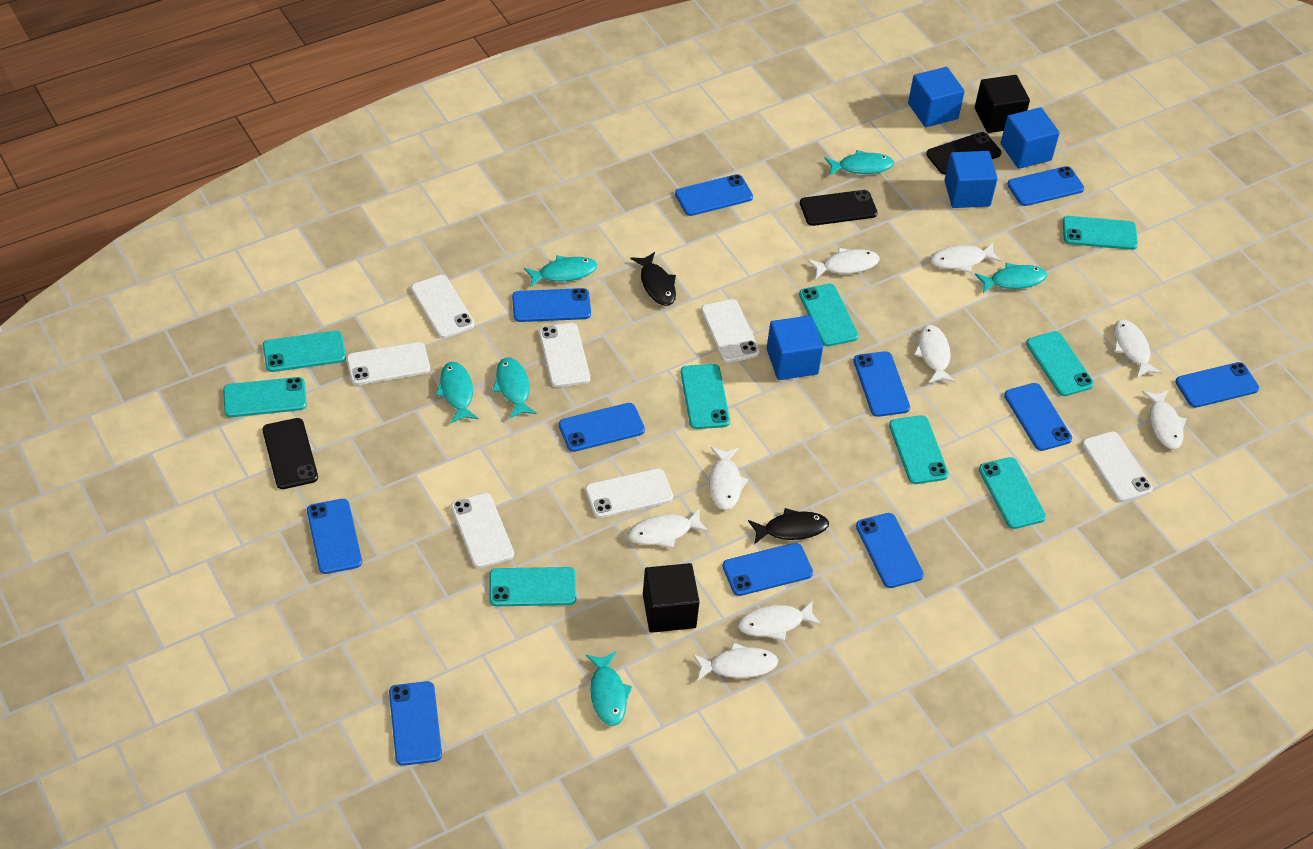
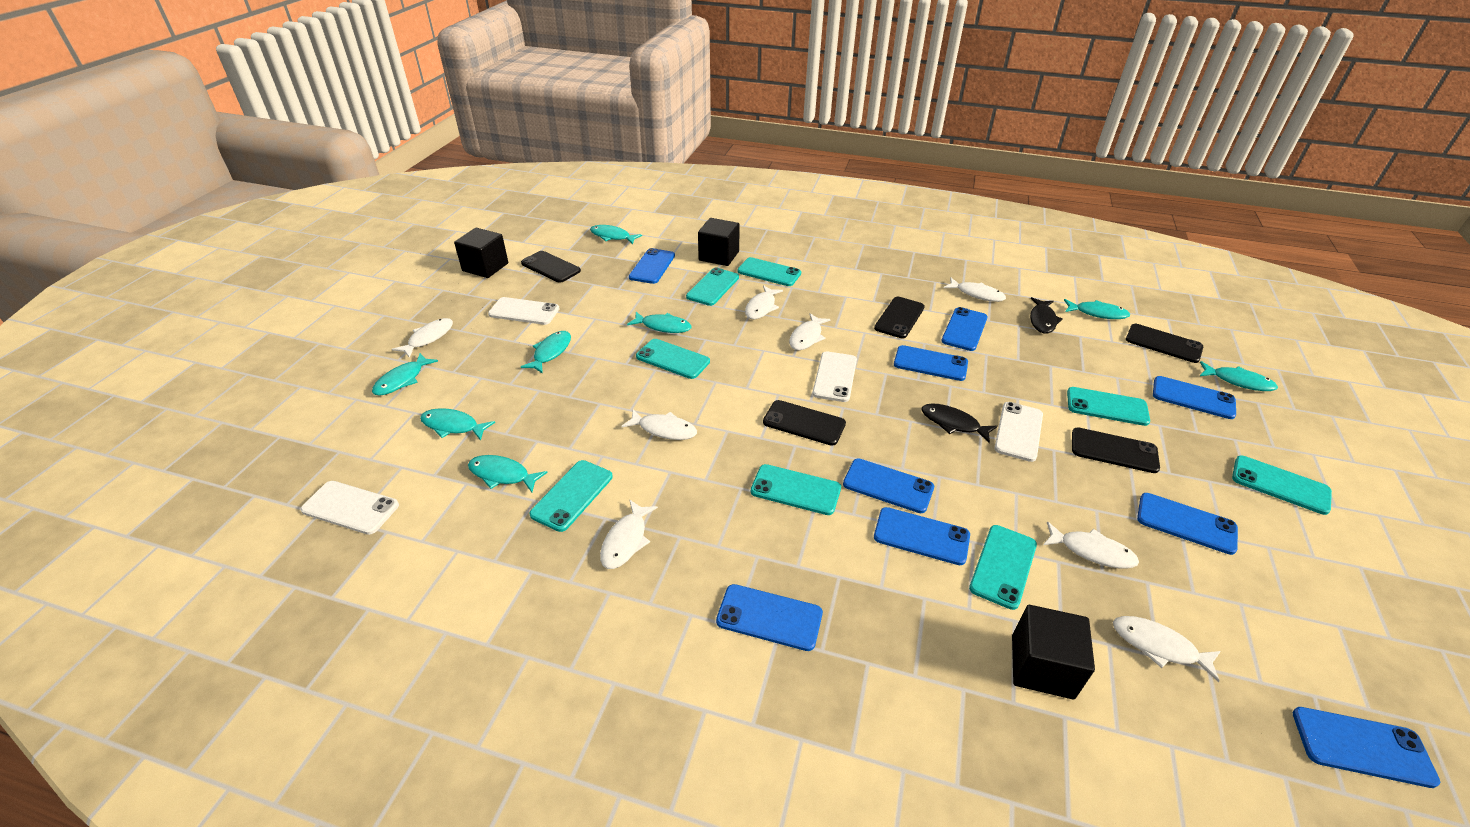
black cube: [643,563,700,633] [975,75,1030,133] = 2 -> [454,228,508,278] [698,218,740,266] [1012,605,1095,700] = 3
black phone: [262,418,318,489] [800,190,878,226] [926,132,1001,175] = 3 -> [521,251,581,283] [763,400,846,446] [874,297,925,338] [1072,428,1160,473] [1126,324,1203,363] = 5
blue cube: [767,315,823,380] [908,67,965,127] [944,151,998,208] [1001,107,1060,169] = 4 -> none = 0
blue phone: [307,499,362,574] [389,681,442,766] [512,288,591,322] [559,403,645,452] [675,174,753,216] [722,543,813,596] [854,351,910,417] [856,513,924,588] [1004,383,1072,451] [1007,166,1084,206] [1176,362,1259,408] = 11 -> [629,248,675,284] [716,584,823,651] [843,458,934,513] [874,507,970,565] [894,345,968,381] [942,307,988,351] [1137,493,1238,555] [1153,376,1236,419] [1292,707,1440,788] = 9
turquoise fish: [435,362,479,423] [492,357,537,419] [524,255,597,288] [586,651,632,726] [825,150,894,176] [975,263,1047,294] = 6 -> [372,353,438,396] [420,408,495,441] [468,455,548,492] [521,331,571,374] [590,225,642,245] [627,312,692,333] [1064,299,1130,319] [1200,361,1278,391] = 8
turquoise phone: [223,377,307,417] [263,331,346,372] [489,567,576,606] [681,364,730,429] [799,284,859,346] [889,415,949,484] [979,457,1046,529] [1026,331,1094,396] [1062,216,1138,250] = 9 -> [529,460,613,532] [636,339,710,379] [686,267,739,306] [737,257,801,286] [751,464,841,515] [969,525,1037,610] [1067,387,1150,426] [1232,456,1332,515] = 8
white fish: [628,508,709,548] [693,643,778,681] [709,447,748,510] [738,600,822,641] [807,248,880,278] [914,325,956,383] [930,243,1002,273] [1114,320,1162,378] [1142,390,1186,449] = 9 -> [392,318,453,358] [600,499,658,569] [621,409,697,440] [745,285,783,319] [789,313,831,350] [944,277,1006,302] [1043,521,1139,569] [1113,616,1221,682] = 8
white phone: [346,342,430,385] [411,275,474,338] [451,493,514,568] [539,323,590,387] [585,468,673,518] [701,299,760,363] [1082,431,1153,502] = 7 -> [300,481,399,535] [488,297,559,325] [813,351,857,402] [994,402,1043,462] = 4

